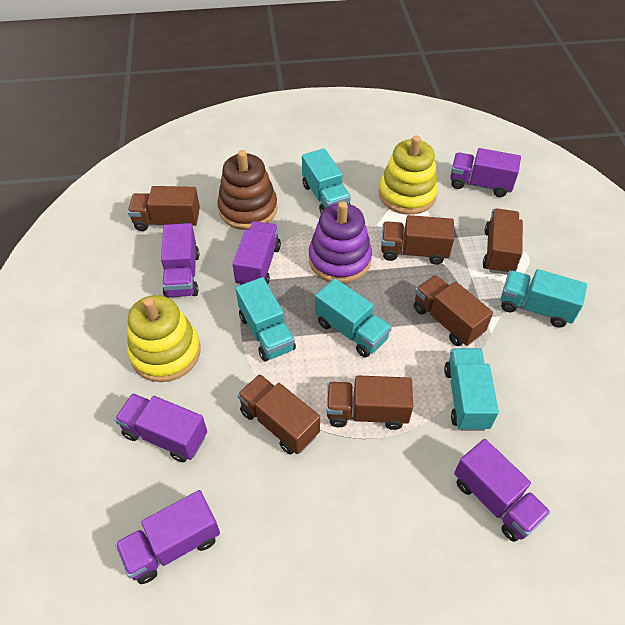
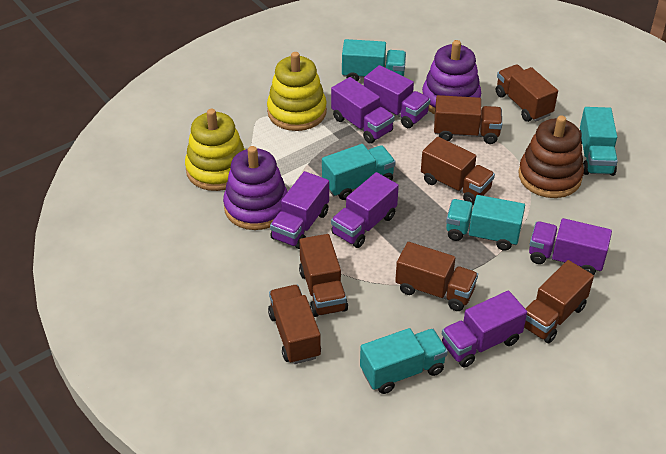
brown truck: [128,186,200,231] [237,374,320,454] [327,375,413,430] [381,215,454,265] [414,275,493,346] [483,209,523,275] = 6 -> [268,285,321,364] [299,234,348,317] [395,242,478,311] [421,137,495,205] [434,95,502,144] [496,64,558,122] [524,260,594,343] = 7
purple stacking toy: [309,201,372,283] = 1 -> [223,146,288,230] [422,40,481,115] = 2

